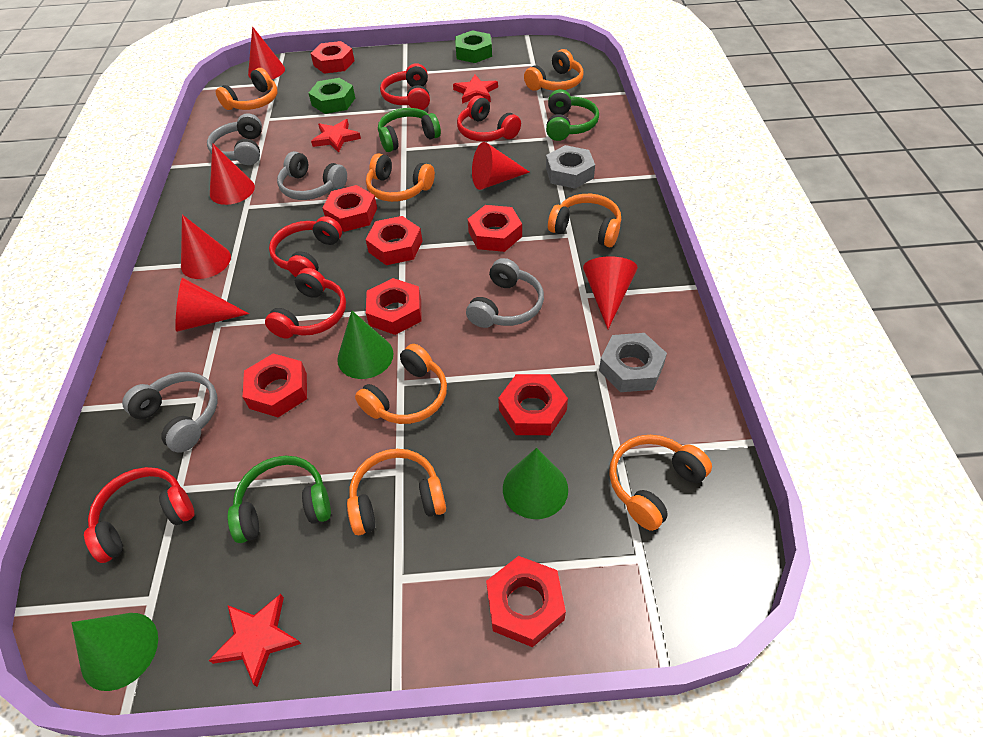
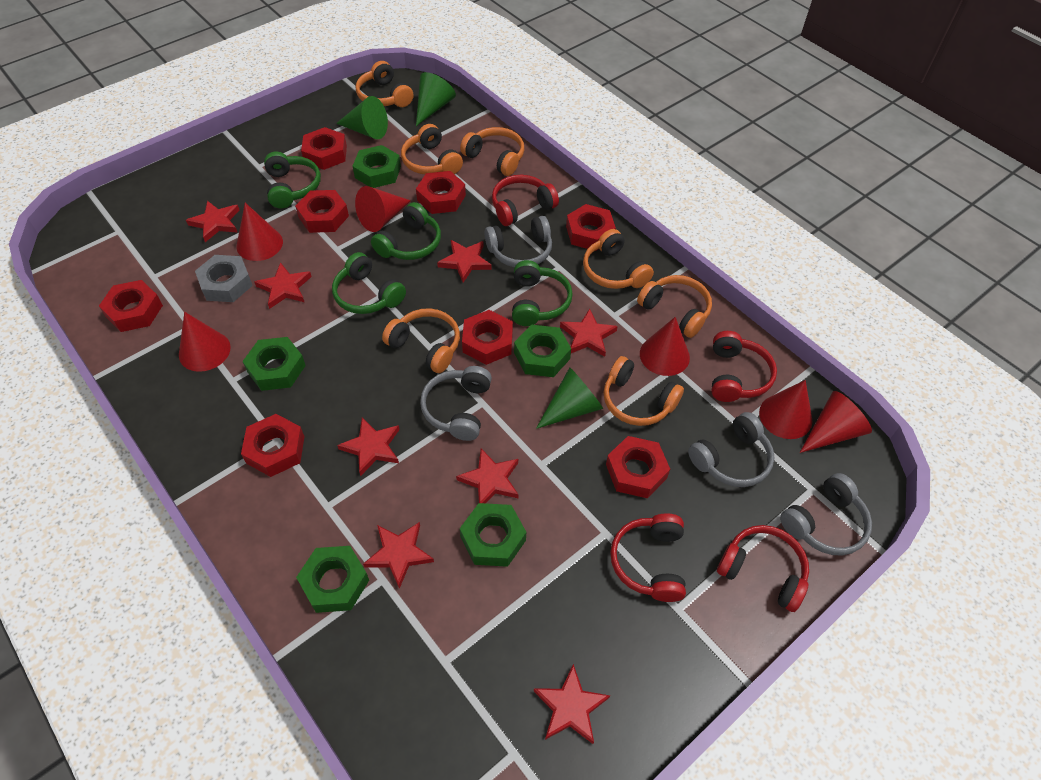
green headphones: [228,456,331,543] [378,108,441,152] [546,89,599,141] = 3 -> [264,152,321,208] [332,252,406,314] [371,202,441,260] [512,260,573,326] = 4
green nut: [309,78,355,114] [455,30,492,63] = 2 -> [242,337,306,391] [296,546,369,613] [353,145,401,188] [460,503,526,567] [514,325,571,377] = 5
grey nut: [546,145,595,189] [599,333,667,392] = 2 -> [195,255,253,302] = 1
red headphones: [84,467,194,563] [265,268,346,339] [269,216,342,277] [380,63,430,110] [457,96,521,141] = 5 -> [492,175,559,226] [610,513,686,602] [712,331,777,402] [717,525,809,612] = 4
red star: [208,594,301,687] [311,119,361,153] [453,75,498,104] = 3 -> [186,201,239,242] [255,262,312,309] [337,418,400,476] [363,522,434,589] [437,240,492,282] [456,449,519,503] [534,664,610,744] [560,309,618,357] = 8

